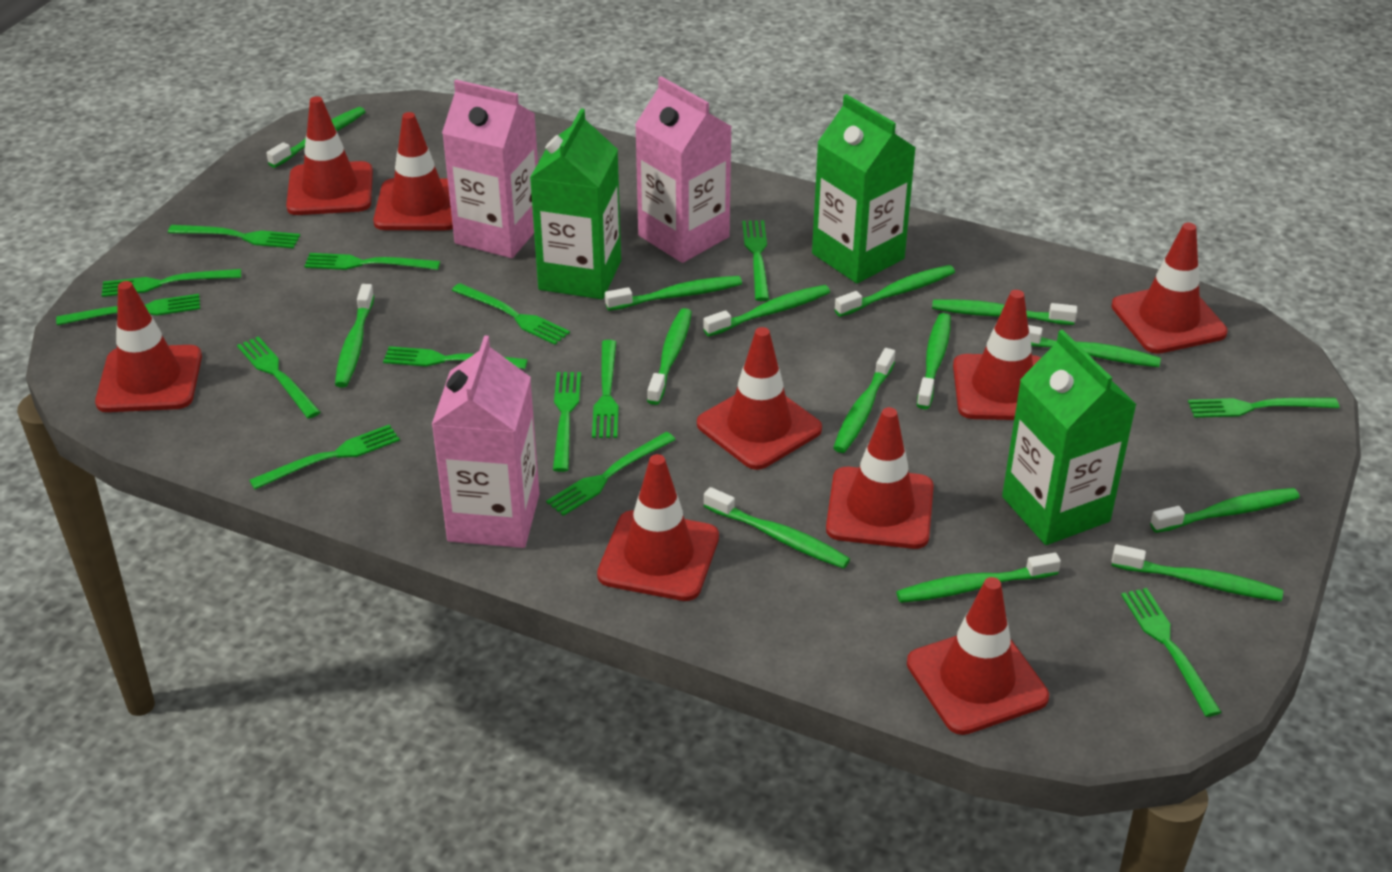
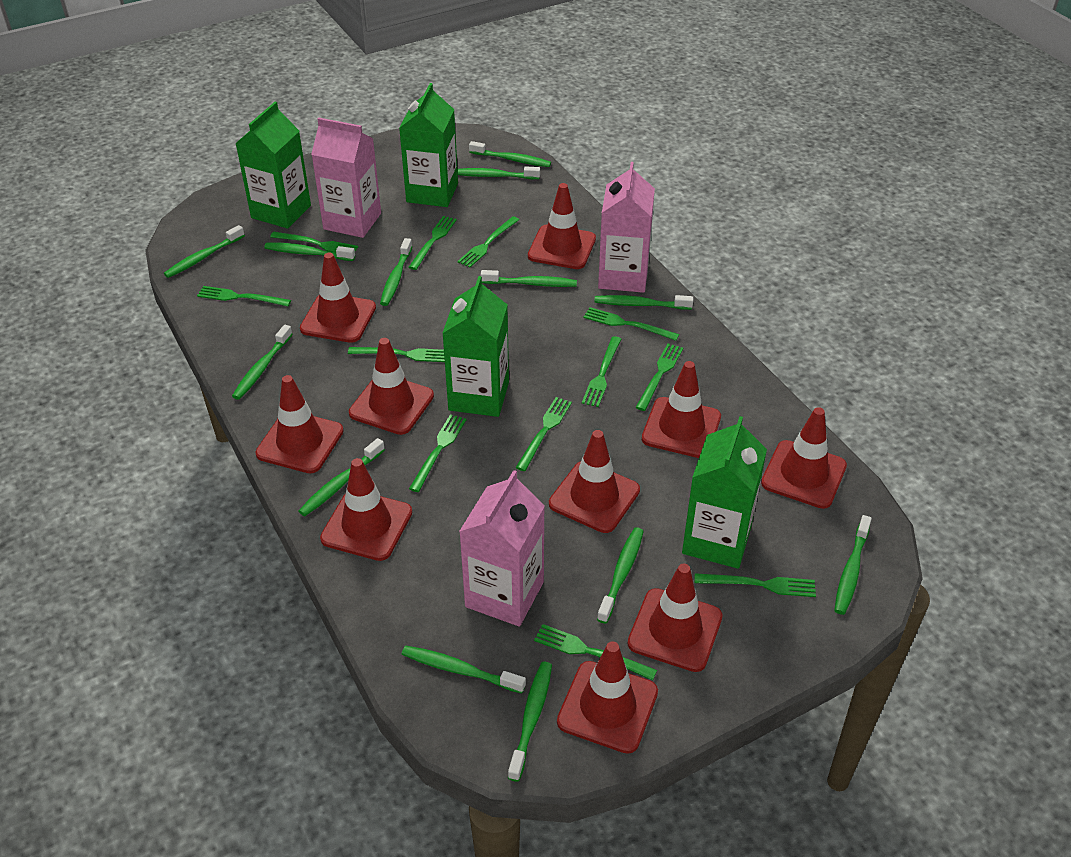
green carton: [530,108,621,299] [812,94,916,283] [1002,330,1137,545] = 3 -> [235,102,311,229] [399,83,458,207] [442,276,509,417] [682,416,767,569] = 4
green fork: [56,294,200,326] [102,269,241,297] [168,225,300,248] [237,336,320,419] [249,425,400,489] [304,253,440,270] [383,346,528,369] [451,283,570,345] [546,432,676,516] [553,372,581,472] [592,340,619,438] [742,220,769,301] [1121,588,1221,717] [1188,398,1339,418] = 14 -> [197,286,291,306] [270,232,358,252] [348,347,445,362] [408,216,457,270] [409,414,467,492] [457,216,519,268] [515,397,572,471] [534,624,657,680] [582,336,621,407] [583,307,679,341] [635,343,683,411] [695,573,816,597] = 12
green toothbrush: [266,107,365,168] [335,284,374,388] [605,276,742,311] [647,308,692,405] [703,285,830,336] [704,487,850,569] [833,348,895,453] [834,265,955,317] [896,553,1061,603] [917,313,951,409] [932,299,1077,325] [1028,325,1161,367] [1112,544,1283,601] [1150,488,1299,533] = 14 -> [164,225,245,278] [232,325,293,400] [264,242,355,261] [299,438,385,516] [380,238,412,306] [402,645,526,694] [457,166,540,179] [469,141,551,167] [481,270,577,287] [508,662,552,782] [594,295,693,310] [597,527,644,624] [834,515,872,615] = 13
red traffic cone: [95,281,202,412] [286,96,373,215] [373,112,453,230] [597,454,719,601] [697,327,822,470] [826,407,934,549] [907,577,1049,735] [953,290,1041,420] [1111,223,1228,354] = 9 -> [255,375,344,473] [300,253,376,343] [320,458,412,561] [349,338,434,435] [528,183,596,269] [549,430,640,533] [557,641,658,754] [628,564,723,672] [642,361,721,458] [761,407,847,509] = 10

